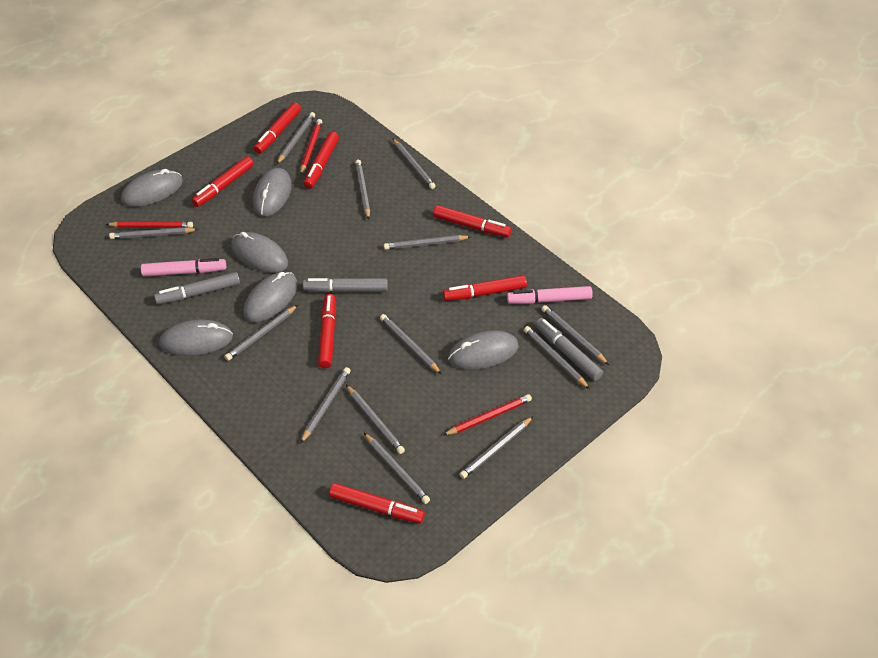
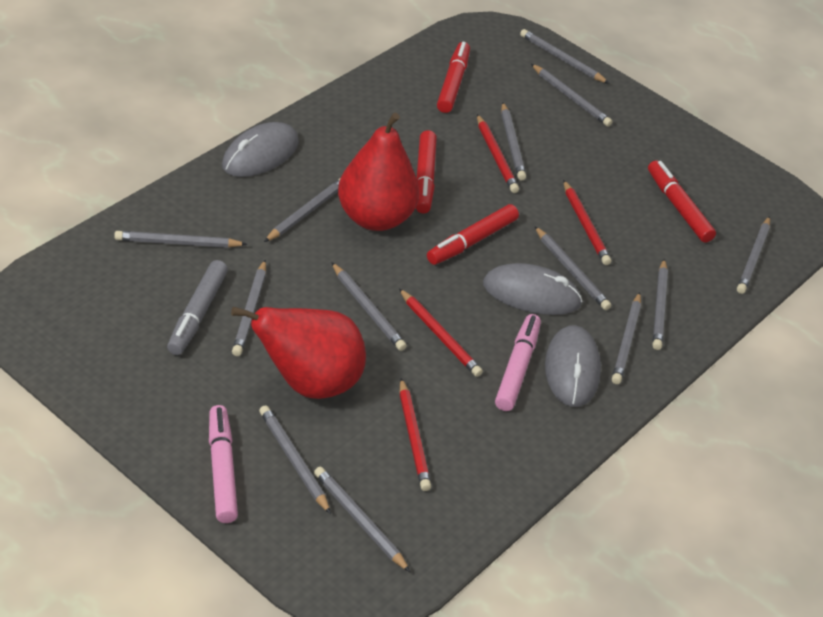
grey marker: [154,272,240,304] [303,278,388,292] [535,318,603,381] = 3 -> [167,260,228,355] = 1
grey mouse: [121,169,183,207] [159,320,233,356] [231,232,288,273] [243,272,298,322] [253,168,292,216] [448,330,519,370] = 6 -> [222,122,299,177] [483,263,582,315] [545,325,601,407] = 3
red marker: [192,156,254,207] [254,102,301,154] [303,132,339,189] [318,294,336,368] [329,483,425,523] [433,206,511,237] [443,275,527,301] = 7 -> [416,130,437,214] [427,204,519,265] [437,42,470,113] [648,160,716,243] = 4
red pear: none = 0 -> [231,307,366,399] [338,113,419,231] = 2
red pencil: [105,221,193,228] [300,119,322,175] [443,394,532,436] = 3 -> [399,288,483,377] [400,378,431,491] [477,114,519,193] [563,180,611,265] = 4

